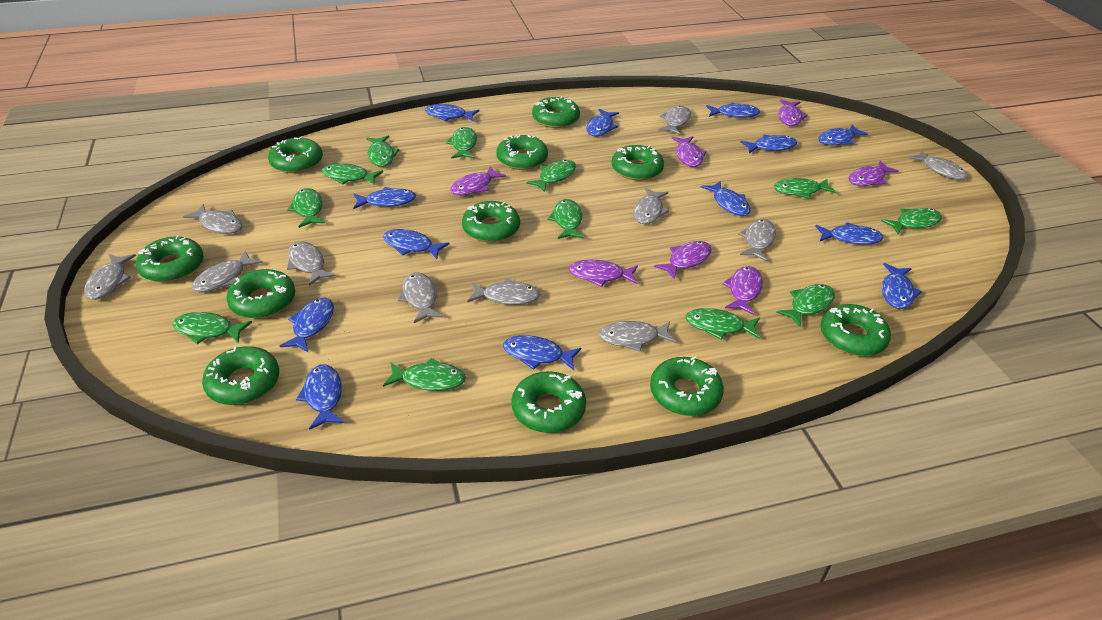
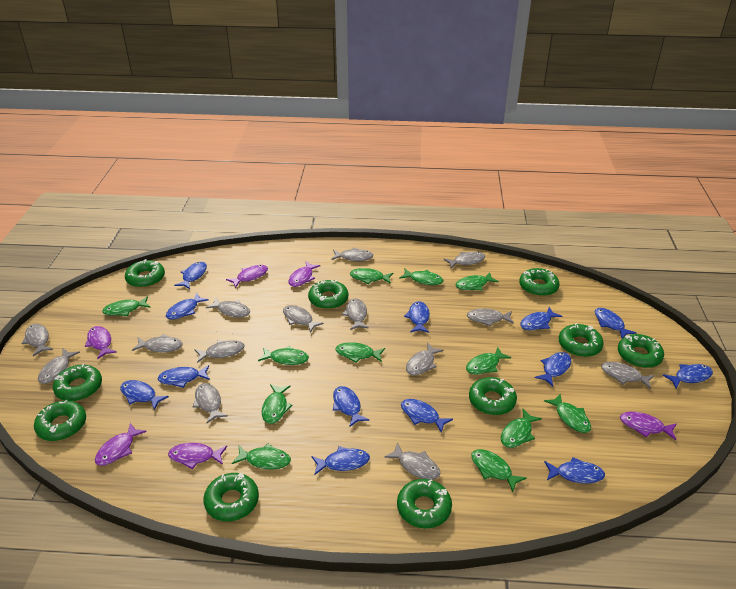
green donut: [136,235,203,282] [202,346,279,405] [226,269,295,318] [268,136,323,173] [462,201,520,242] [496,135,548,170] [512,371,586,433] [532,96,580,128] [612,145,664,180] [650,357,724,416] [820,304,891,356] = 11 -> [34,400,86,441] [53,364,102,401] [125,259,165,288] [203,472,259,522] [308,280,348,309] [397,479,452,528] [469,377,517,415] [519,268,560,296] [559,323,604,357] [618,334,664,368] = 10
grey fish: [84,254,136,300] [183,204,242,234] [192,251,263,292] [287,241,336,286] [398,272,443,323] [467,278,540,305] [599,321,676,352] [633,187,669,224] [659,106,691,135] [738,219,776,261] [908,151,968,180] = 11 -> [21,324,53,356] [38,349,80,384] [132,334,183,352] [193,383,228,423] [194,340,244,363] [206,298,250,317] [283,305,324,332] [331,248,374,261] [342,299,369,330] [384,442,440,480] [406,343,444,375] [444,252,485,269] [467,308,514,327] [601,362,655,389] = 14
purple fish: [450,166,506,195] [569,260,638,287] [654,241,712,280] [672,136,706,167] [722,266,763,315] [778,99,808,126] [849,161,899,186] = 7 -> [85,326,117,359] [95,423,147,466] [168,443,227,469] [226,265,268,288] [289,262,320,287] [620,412,677,440] = 6

